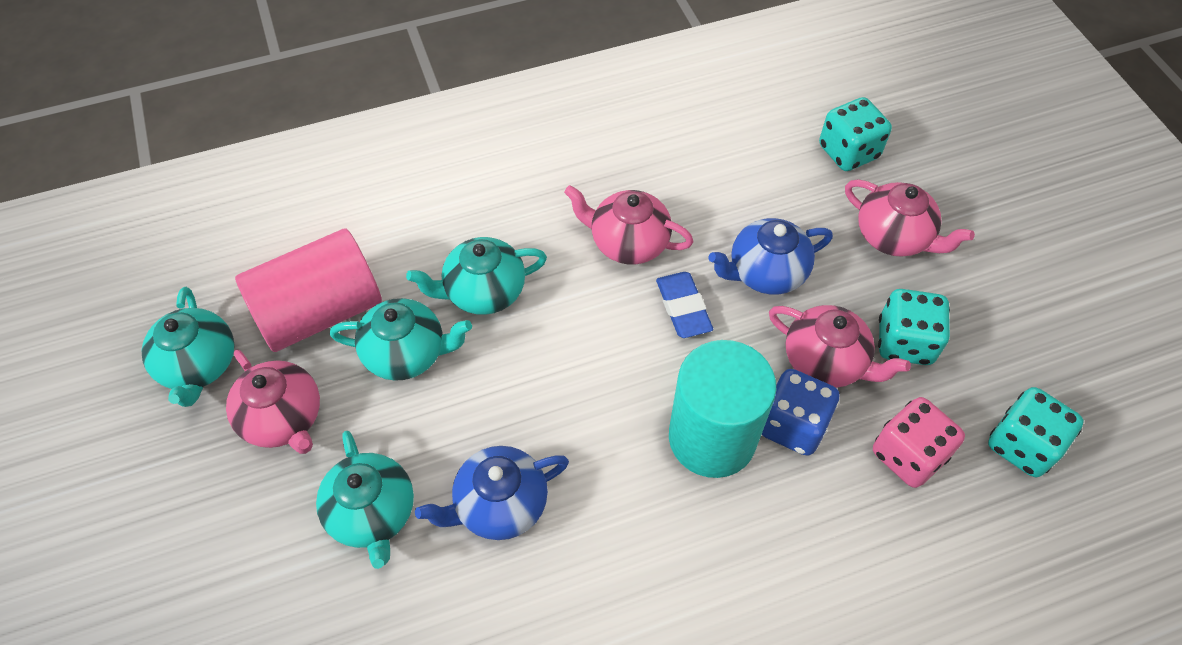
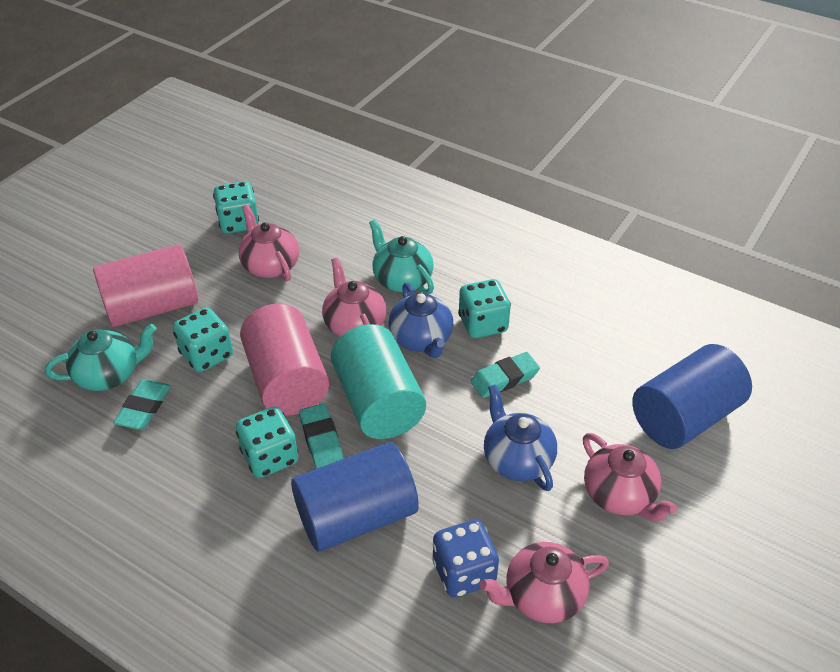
blue cylinder: none = 0 -> [291,442,419,552] [632,344,752,449] = 2
blue eraser: [656,272,713,338] = 1 -> none = 0
pink cylinder: [235,228,382,352] = 1 -> [93,244,198,327] [240,304,329,416] = 2
pink dice: [873,397,965,488] = 1 -> none = 0
turquoise dice: [819,97,892,171] [878,289,950,365] [988,387,1084,477] = 3 -> [173,307,233,372] [213,181,259,234] [236,407,298,478] [458,279,511,338] = 4
turquoise eraser: none = 0 -> [114,379,171,430] [299,404,344,469] [471,352,540,398] = 3
turquoise teapot: [141,287,234,407] [316,431,414,569] [330,298,472,381] [406,237,547,315] = 4 -> [45,324,156,391] [369,219,434,294] = 2

